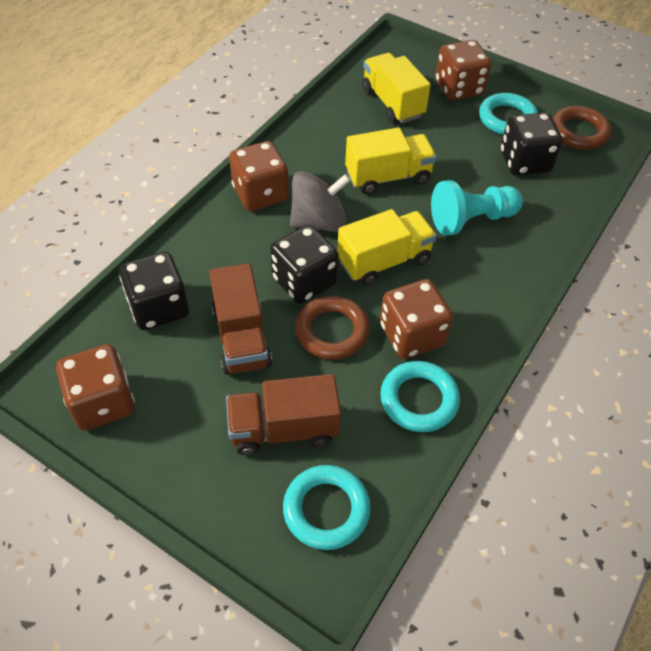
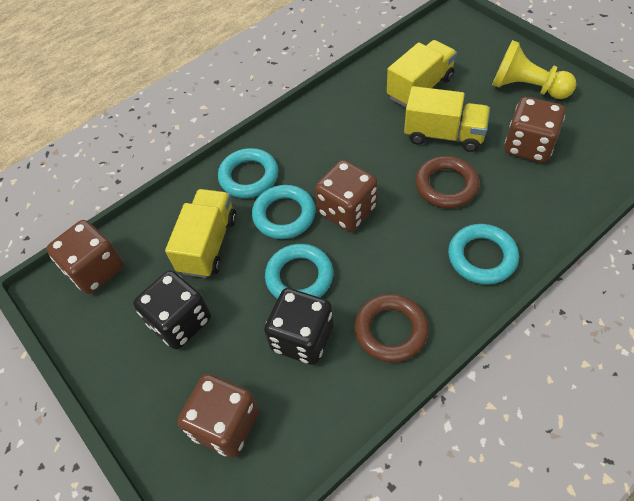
black dice: [119,252,189,330] [270,225,339,304] [500,112,563,176] = 3 -> [133,270,211,350] [264,288,334,365] = 2
brown truck: [209,263,272,375] [226,374,341,455] = 2 -> none = 0
grey spinning top: [290,171,351,232] = 1 -> none = 0
turquoise pawn: [431,180,523,236] = 1 -> none = 0
turquoise ring: [283,465,371,550] [380,361,460,432] [479,93,538,135] = 3 -> [218,148,278,198] [252,185,316,239] [265,244,333,299] [448,224,519,284] = 4
yellow pawn: none = 0 -> [492,40,576,99] = 1

